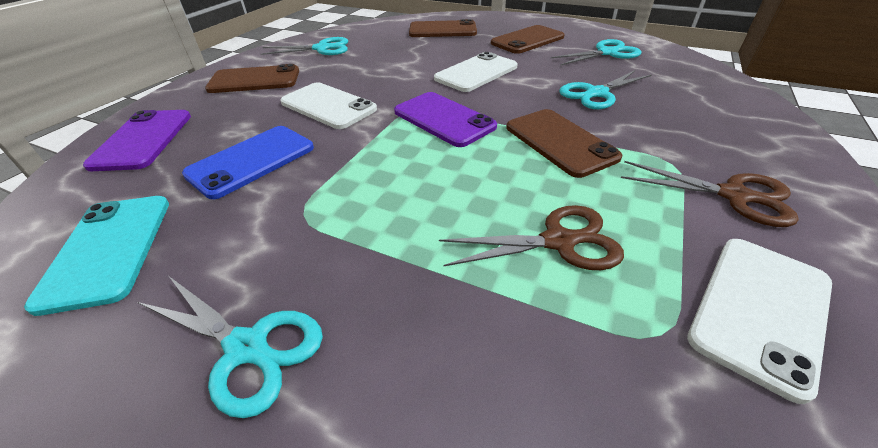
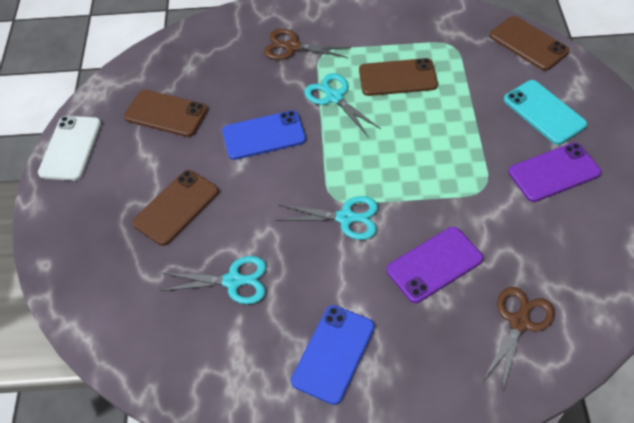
blue phone: [182,126,314,199] = 1 -> [222,110,306,160] [291,305,375,405] = 2
turquoise scissors: [137,276,323,418] [260,37,348,55] [551,39,641,65] [559,70,652,109] = 4 -> [160,256,266,304] [276,196,378,240] [305,73,381,136] = 3
white phone: [280,82,377,129] [434,52,518,92] [687,239,832,404] = 3 -> [38,116,101,181] = 1

